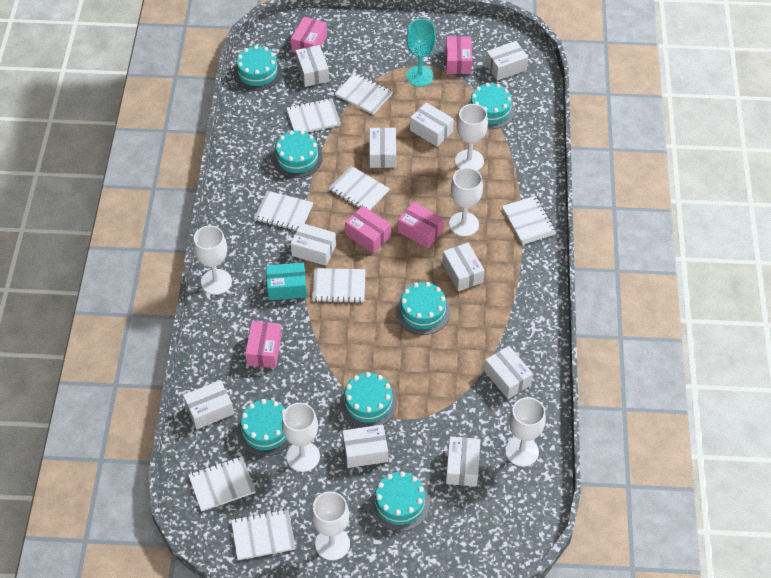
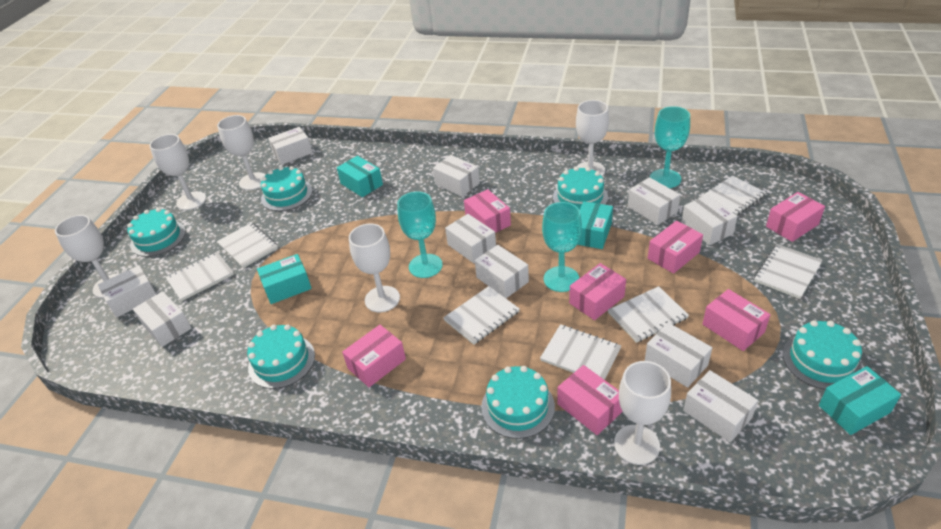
pink box: [245,321,282,368] [291,17,327,53] [345,206,391,253] [398,202,444,248] [446,36,472,74] = 5 -> [342,325,406,387] [464,189,511,233] [557,365,622,435] [569,263,626,320] [648,221,703,274] [703,289,771,351] [766,192,825,242] = 7
turquoise box: [266,262,307,300] = 1 -> [257,254,312,304] [337,156,383,197] [577,201,613,249] [819,366,901,435] = 4
turquoise cake: [234,45,282,91] [237,399,290,456] [272,130,323,178] [340,372,397,428] [370,471,430,531] [396,282,450,335] [467,83,515,129] = 7 -> [127,208,186,257] [247,324,315,389] [261,166,312,211] [481,366,555,439] [553,167,608,210] [783,320,862,390] = 6
turquoise goblet: [406,19,436,87] = 1 -> [397,192,443,278] [542,202,582,292] [650,106,690,188] = 3
white notebook: [188,456,256,512] [231,509,295,560] [254,191,313,231] [287,98,341,132] [312,268,366,303] [329,166,390,210] [335,73,393,115] [502,196,557,245] = 8 -> [166,252,234,301] [217,223,278,268] [443,286,520,345] [540,324,621,380] [608,286,689,343] [699,175,766,215] [754,244,823,299] = 7

